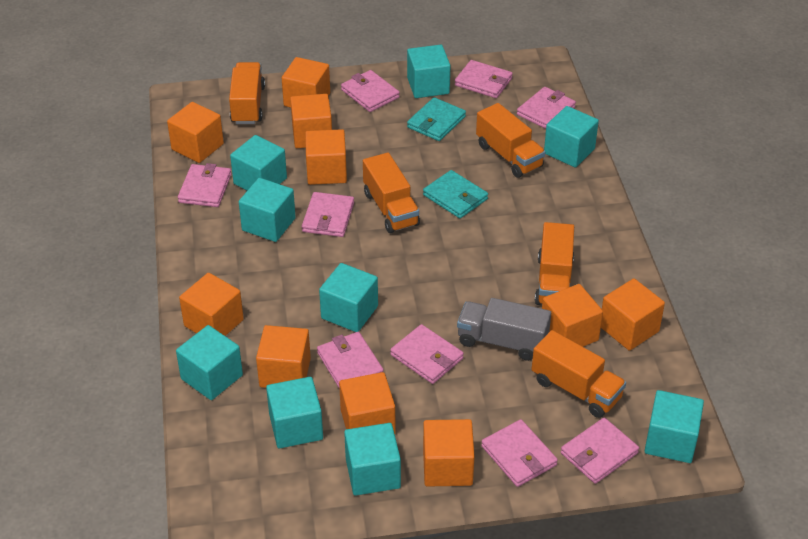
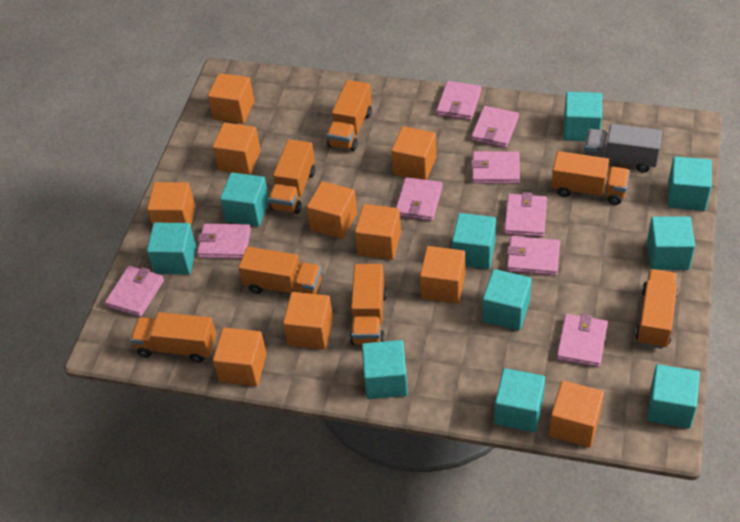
orange truck: [229,62,265,124] [363,153,420,233] [476,103,545,178] [532,330,626,418] [535,222,574,305] = 5 -> [130,312,217,363] [238,247,322,294] [268,139,315,214] [327,80,372,151] [350,264,387,345] [551,151,630,205] [635,269,678,349] = 7
turquoise cube: [176,325,243,400] [230,135,287,191] [239,178,296,242] [266,377,323,448] [319,263,378,332] [344,423,401,496] [407,45,450,98] [544,106,599,168] [645,390,704,463] = 9 -> [147,223,196,274] [220,172,269,227] [362,340,408,399] [452,213,496,269] [482,269,532,331] [494,368,545,432] [563,92,602,141] [647,217,695,270] [647,364,700,428] [668,156,712,211] = 10
turquoise wallet: [407,97,466,141] [423,170,488,218] = 2 -> none = 0

